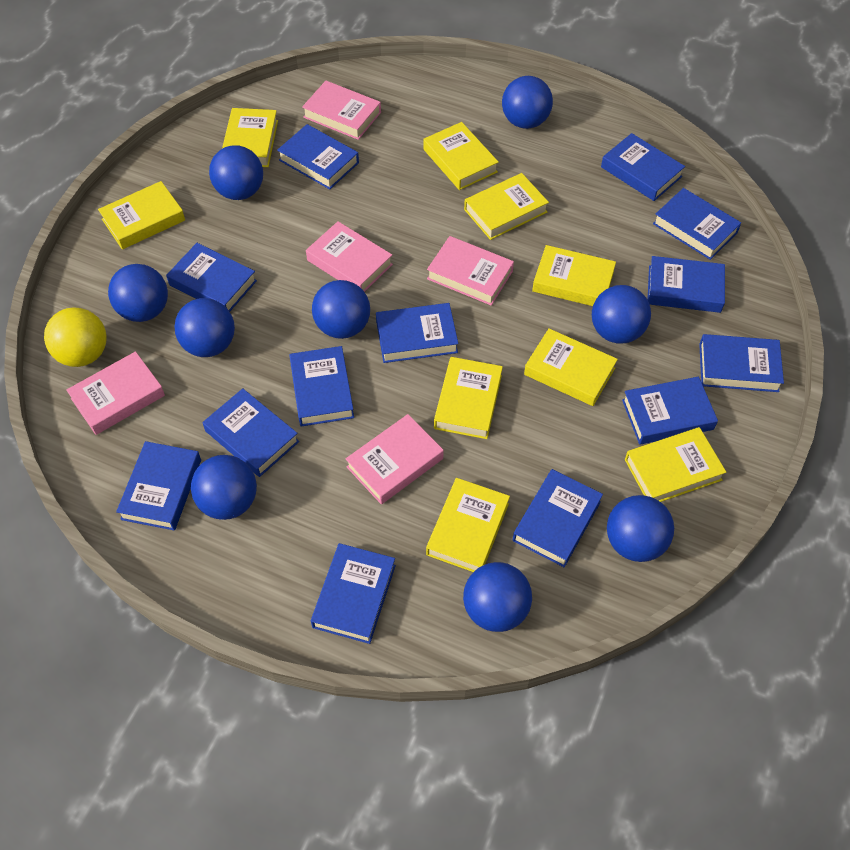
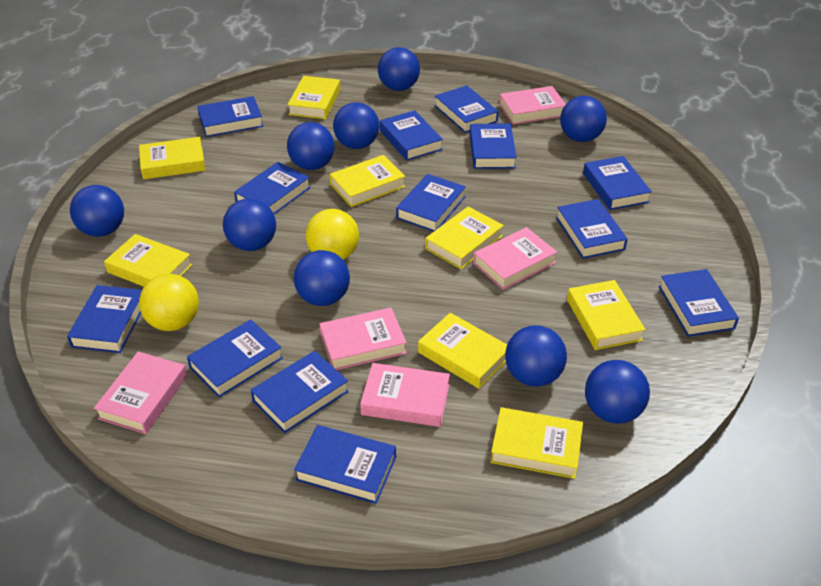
yellow ball: [44,307,107,367] = 1 -> [139,274,199,331] [306,209,359,260] = 2
yellow book: [98,181,185,249] [222,108,278,167] [423,122,499,190] [426,478,510,572] [434,357,503,439] [464,173,549,240] [524,329,618,406] [532,245,616,306] [625,427,726,502] = 9 -> [104,234,192,287] [139,137,205,179] [287,76,341,119] [330,155,405,207] [418,313,507,389] [425,207,504,269] [490,407,583,479] [567,280,646,350] = 8

